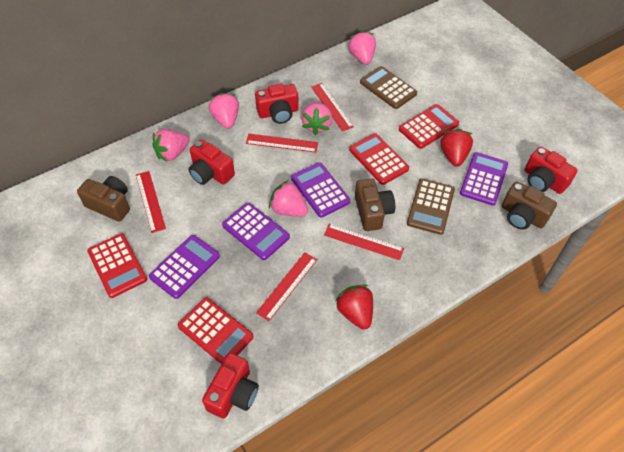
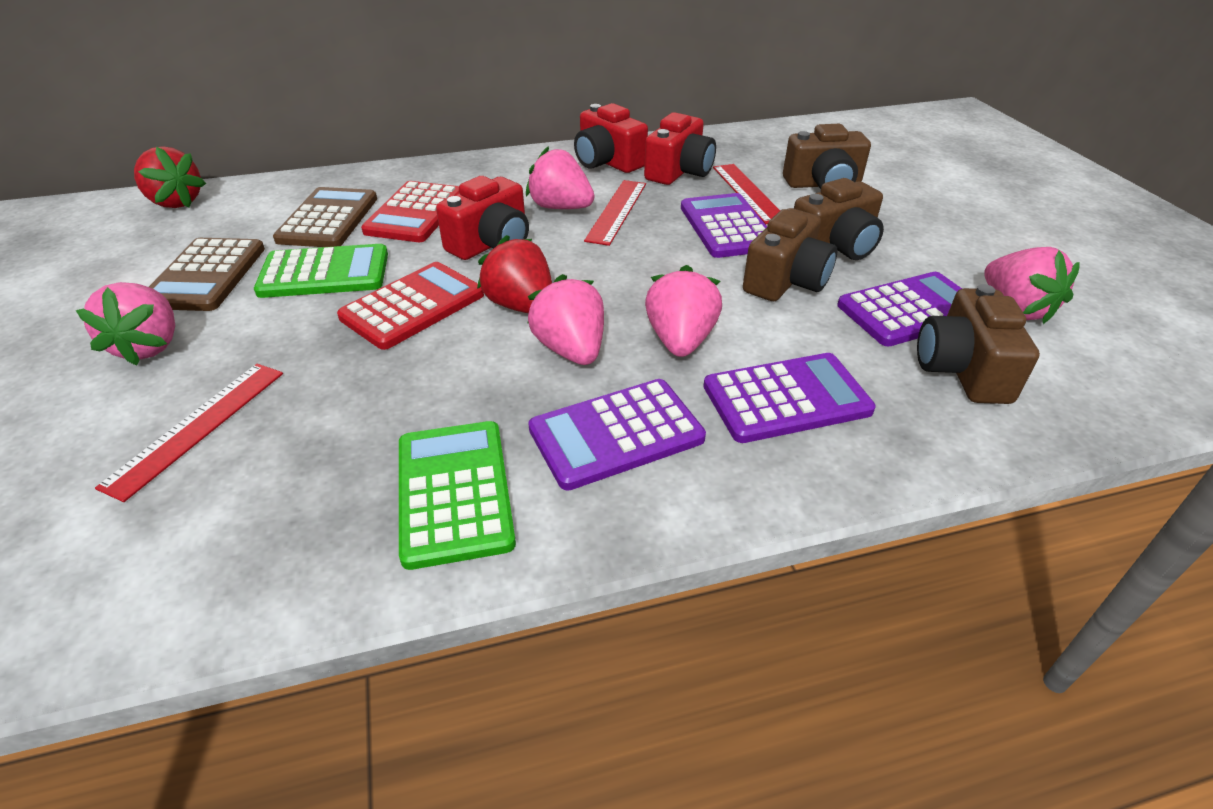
brown camera: [77,176,130,222] [355,179,395,231] [502,182,557,229] = 3 -> [743,208,837,301] [783,124,871,189] [794,178,884,260] [917,284,1040,404] = 4
green calculator: none = 0 -> [254,244,388,298] [399,421,516,570] = 2
red calculator: [87,234,147,298] [178,297,253,364] [349,133,409,185] [399,104,459,149] = 4 -> [337,262,484,350] [361,181,459,242] = 2
red camera: [189,139,235,185] [202,353,259,418] [255,84,299,124] [525,146,578,194] = 4 -> [436,176,529,260] [574,103,648,173] [644,112,716,185] = 3
red ruler: [136,171,166,233] [246,134,318,153] [256,252,317,321] [311,83,354,131] [324,224,404,260] = 5 -> [95,364,283,502] [584,180,646,246] [713,164,780,224] = 3

